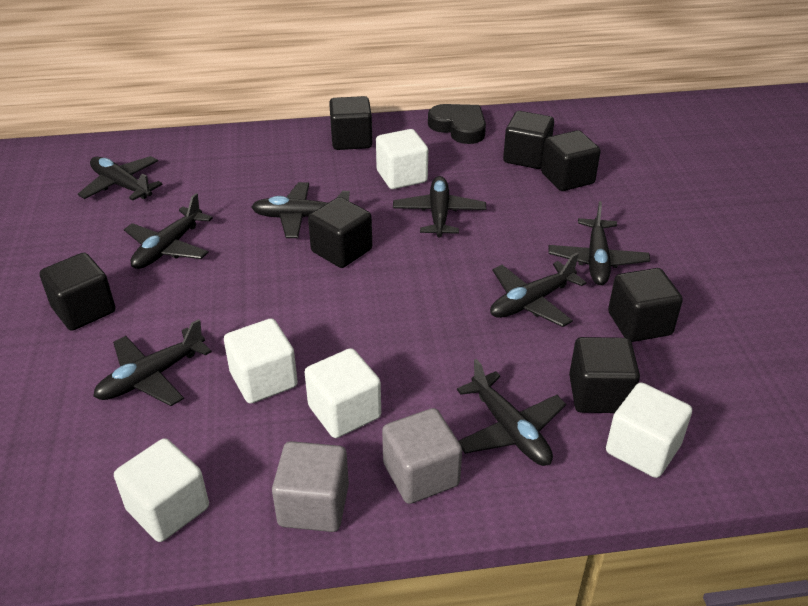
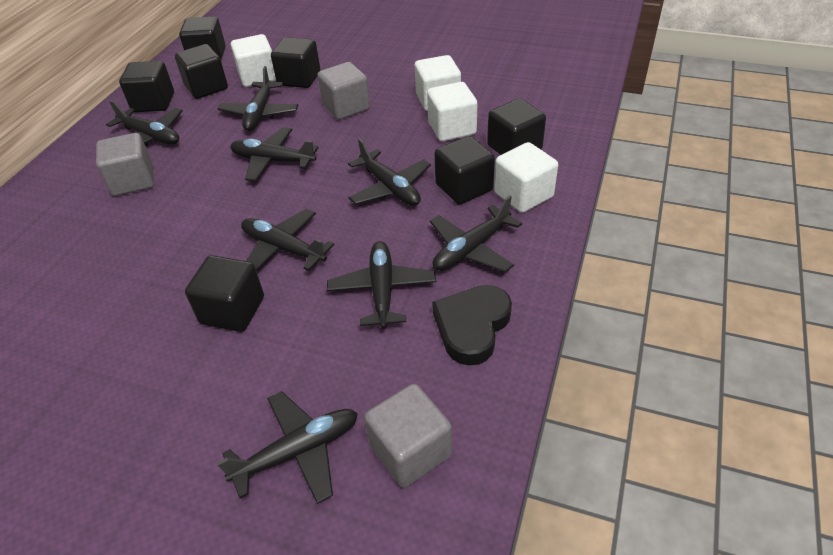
grey cube: [272,441,349,532] [382,408,462,504] = 2 -> [96,133,154,196] [317,62,370,120] [364,384,452,488] = 3
white cube: [114,438,209,542] [224,318,298,404] [304,348,381,438] [376,129,428,189] [606,382,692,478] = 5 -> [231,34,276,87] [415,55,461,111] [427,82,477,141] [494,142,558,213] = 4

